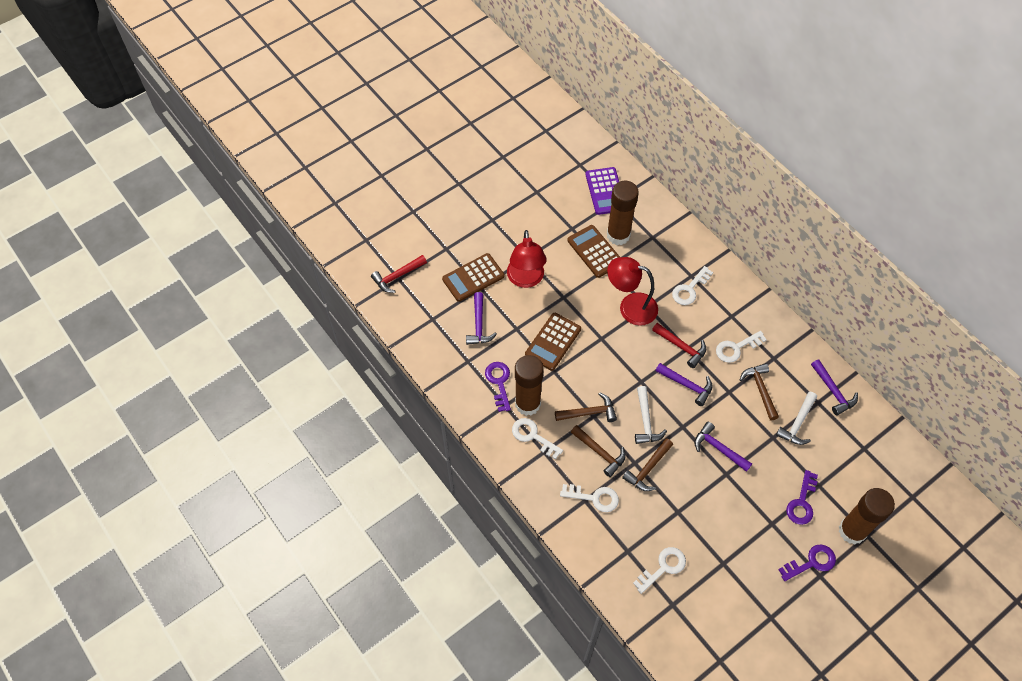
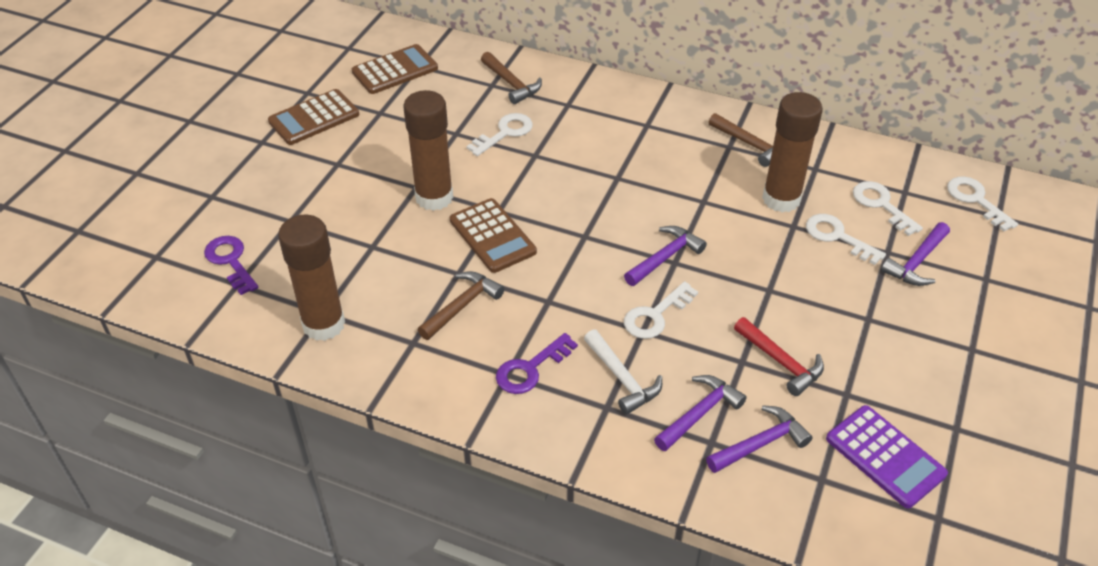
brown hammer: [555,392,617,422] [571,425,626,477] [622,438,673,491] [740,363,779,421] = 4 -> [418,271,505,340] [481,52,542,104] [708,113,773,167] = 3
purple key: [485,362,511,412] [778,544,836,581] [786,470,818,525] = 3 -> [204,236,259,295] [496,333,578,394] = 2
red hammer: [371,255,427,293] [652,323,706,368] = 2 -> [734,317,824,396] = 1
red lamp: [507,230,547,288] [607,257,658,326] = 2 -> none = 0
white hammer: [635,386,667,444] [776,392,817,445] = 2 -> [584,329,662,415] = 1

